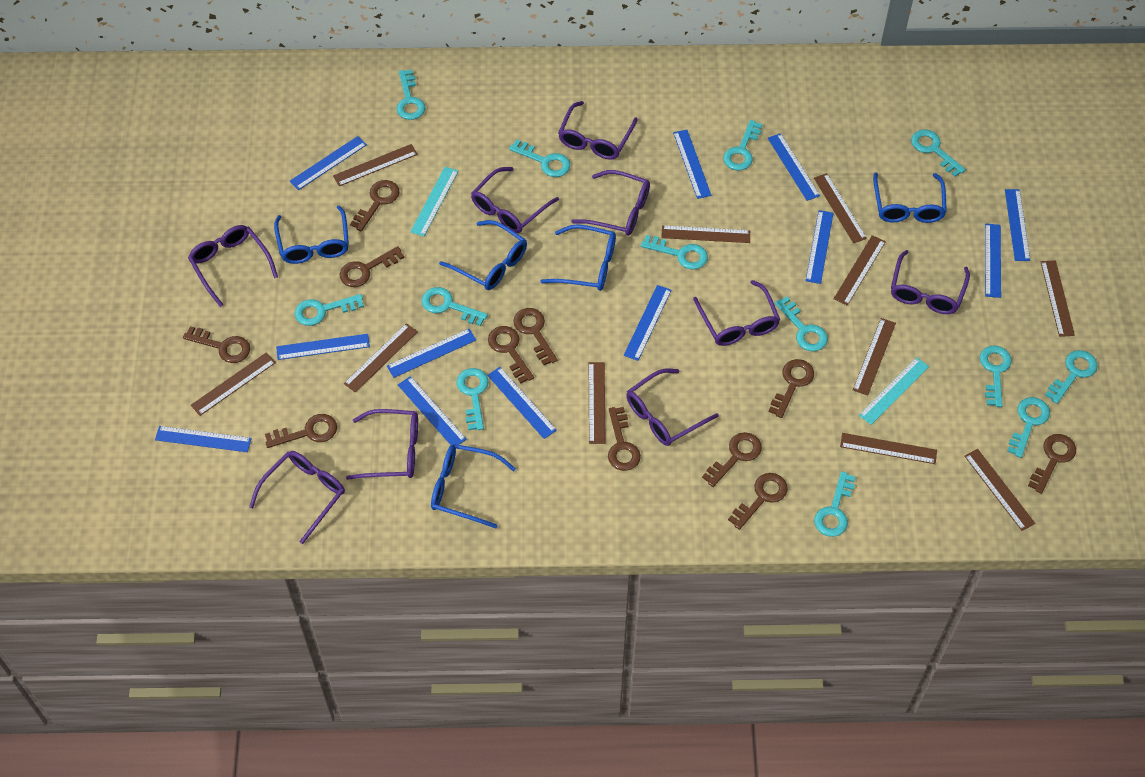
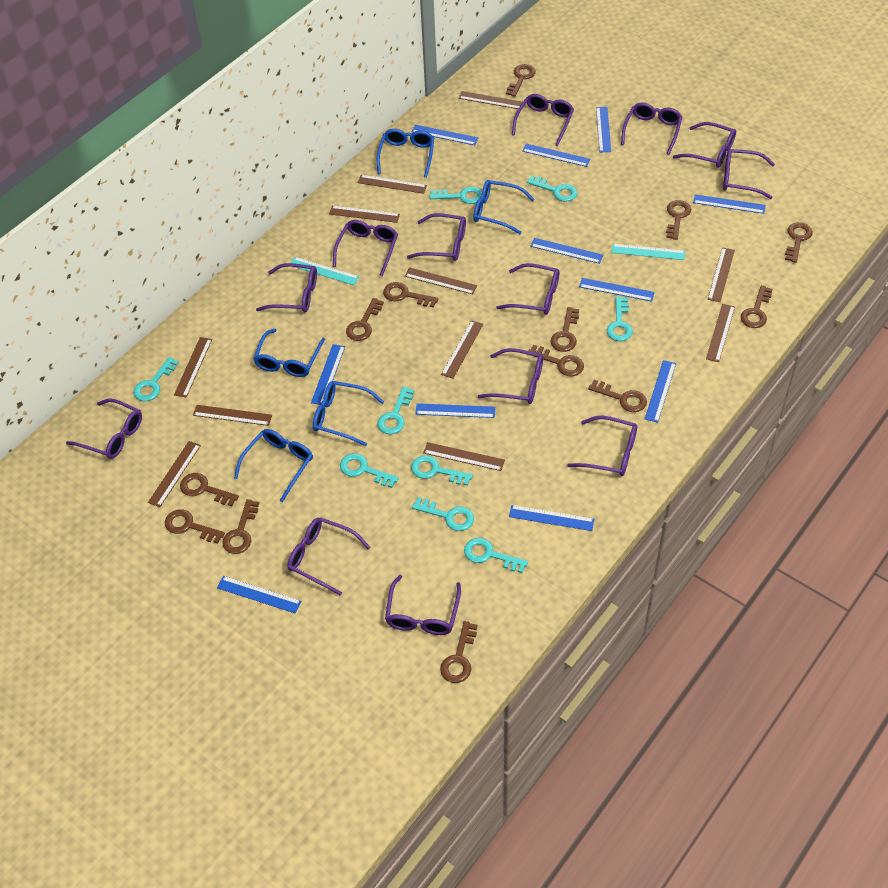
blue ruler: [155,426,252,452] [276,334,370,360] [290,136,367,190] [387,329,476,378] [398,376,467,445] [487,367,557,439] [624,285,671,361] [673,130,712,199] [768,133,820,201] [806,210,834,284] [985,223,1001,298] [1005,189,1030,261] = 12 -> [217,576,302,614] [311,344,345,405] [412,125,478,145] [415,403,495,418] [509,505,594,531] [522,144,591,167] [531,238,603,264] [579,278,655,302] [596,107,611,152] [645,360,676,423] [693,194,766,214] = 11
brown key: [183,326,250,363] [265,414,337,448] [340,246,404,287] [350,180,400,231] [488,326,534,384] [513,308,557,365] [608,407,641,471] [702,432,762,487] [728,473,788,530] [769,359,814,418] [1028,434,1076,494] = 11 -> [165,509,225,544] [180,473,239,506] [222,499,259,554] [346,298,384,341] [383,282,438,308] [440,621,477,683] [506,64,536,97] [528,345,584,376] [550,307,579,352] [588,380,647,412] [666,200,691,240] [740,285,772,328] [785,222,813,263] = 13
purple glasses: [188,225,278,307] [249,451,345,544] [346,409,418,480] [471,167,559,233] [558,101,638,159] [571,170,650,236] [626,369,719,446] [693,280,780,346] [891,250,970,314] = 9 -> [66,399,142,459] [256,263,317,312] [287,517,370,596] [333,220,398,277] [385,575,461,635] [407,213,466,261] [478,348,543,404] [496,263,559,315] [512,94,574,146] [567,416,637,476] [621,102,682,155] [673,122,736,168] [723,149,775,199] = 13
turquoise key: [295,294,364,326] [397,70,426,120] [422,287,488,326] [457,368,489,430] [509,140,570,177] [641,235,708,269] [723,120,763,171] [775,296,828,351] [814,471,856,537] [911,129,966,177] [980,346,1012,407] [1007,397,1050,458] [1045,350,1098,404] = 13 -> [133,357,179,401] [340,453,399,488] [377,386,414,434] [411,455,473,486] [412,497,474,531] [430,187,482,204] [464,538,528,573] [527,175,577,202] [607,297,633,341] = 9

